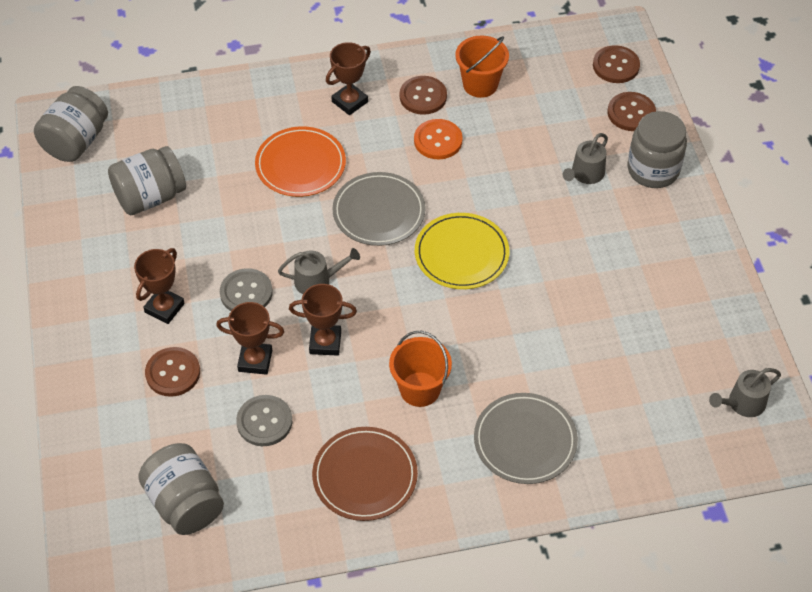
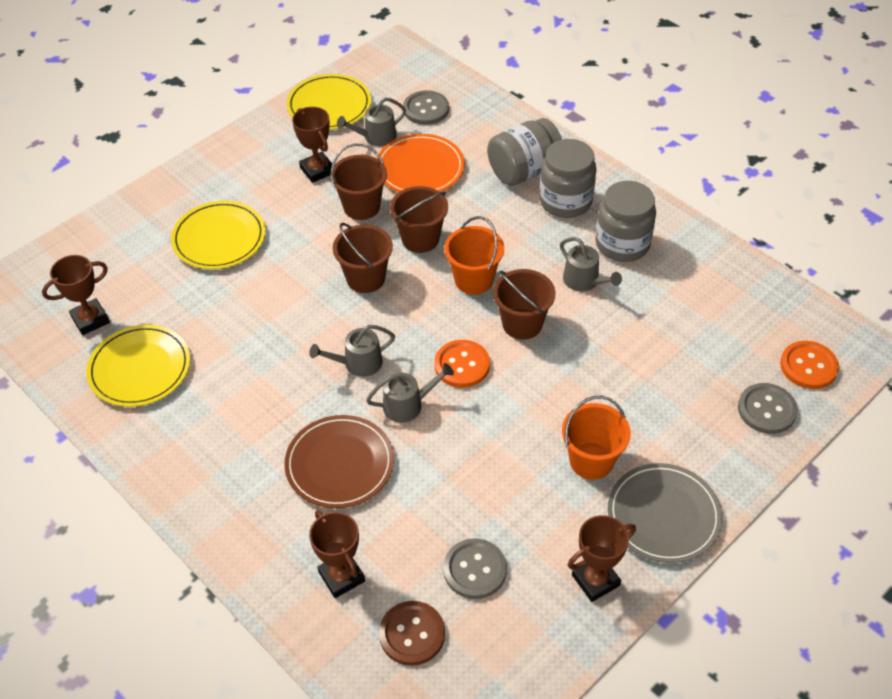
brown bucket: none = 0 -> [330,143,387,220] [333,223,393,293] [390,186,448,253] [493,269,555,340] = 4
brown button: [145,347,200,397] [400,76,447,115] [593,45,640,83] [608,92,656,131] = 4 -> [379,601,445,666] = 1
grey button: [220,268,273,311] [236,395,292,446] = 2 -> [403,90,449,125] [443,538,507,599] [738,383,798,434] = 3
grey jar: [34,86,108,162] [108,146,186,215] [138,443,224,535] [628,111,687,188] = 4 -> [487,118,562,186] [539,139,596,218] [595,181,656,262] = 3
grey plate: [332,172,426,246] [474,393,578,484] = 2 -> [608,463,722,563] = 1
grey watering can: [278,248,360,294] [563,133,608,184] [709,368,781,417] = 3 -> [309,325,395,377] [337,97,406,146] [366,363,454,423] [560,237,622,291] = 4
orange button: [414,119,463,159] = 1 -> [434,340,490,388] [780,341,839,389] = 2
yellow plate: [415,213,510,289] = 1 -> [86,325,190,407] [171,201,265,269] [287,74,371,130] = 3

